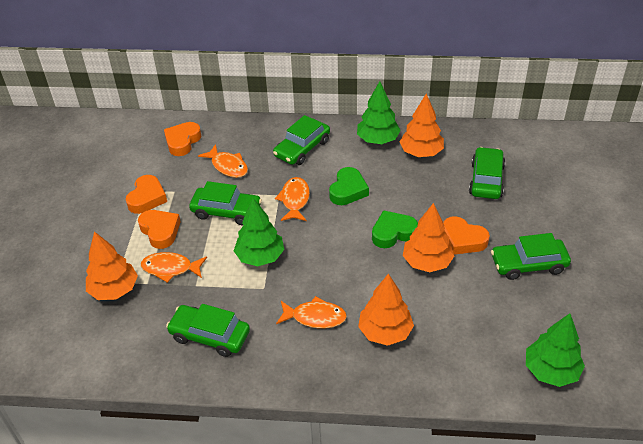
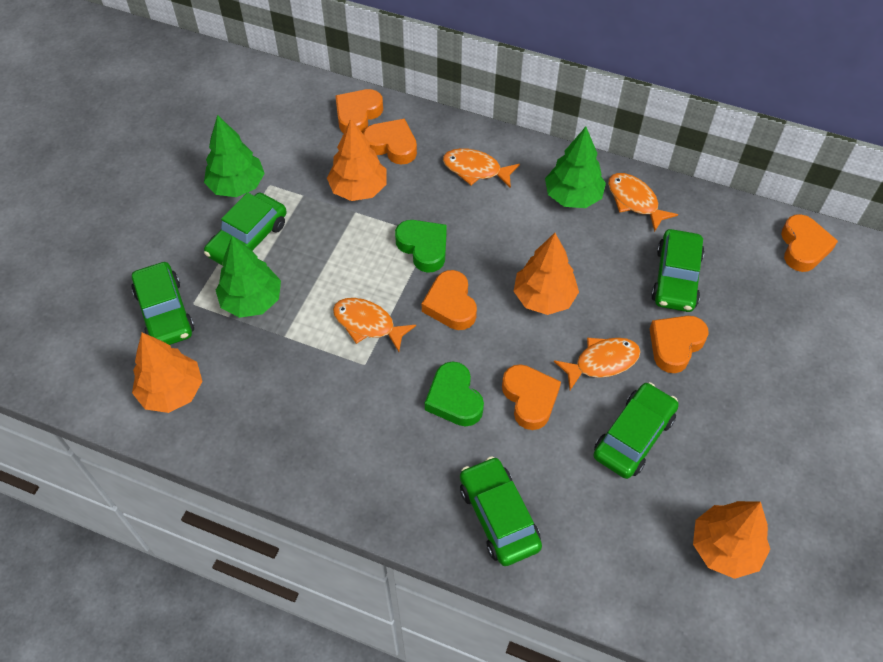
orange heart: [126,175,167,214] [138,210,181,249] [164,122,201,156] [443,216,490,255] = 4 -> [335,89,383,133] [363,119,417,164] [422,270,477,330] [502,364,561,430] [649,316,709,373] [781,214,838,272] = 6

